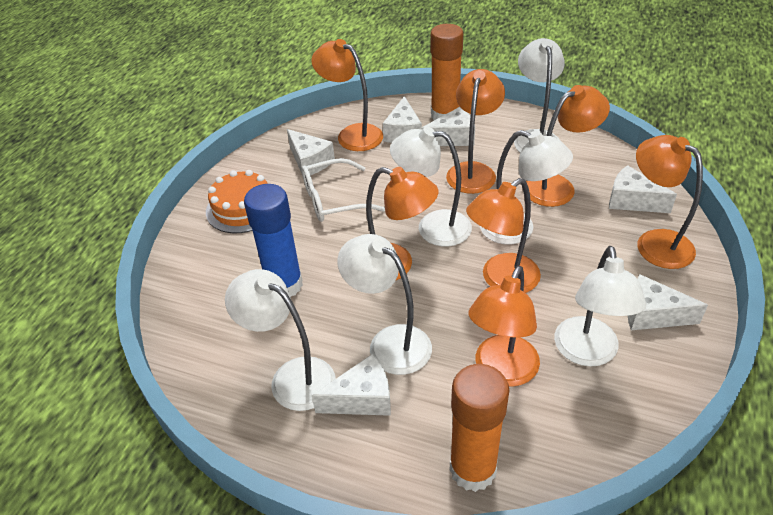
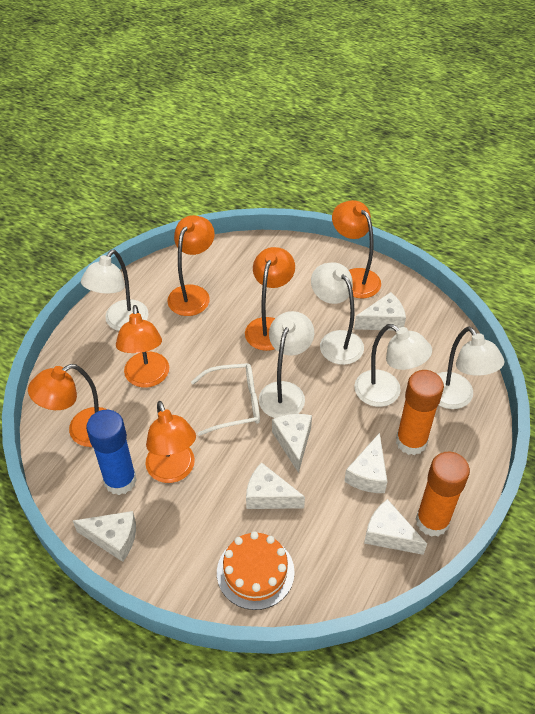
orange lamp: [311,39,383,151] [366,167,439,280] [446,69,505,194] [466,178,541,293] [469,266,540,387] [526,85,610,207] [636,135,703,269] = 7 -> [28,364,108,447] [116,305,169,387] [145,401,196,483] [167,215,215,316] [245,247,295,351] [332,200,381,298] = 6
white lamp: [225,269,336,411] [337,234,432,375] [390,127,472,247] [480,130,573,244] [514,38,565,152] [554,246,646,367] = 6 -> [81,250,148,331] [259,311,314,418] [311,262,364,365] [354,324,432,407] [437,326,504,409] = 5

